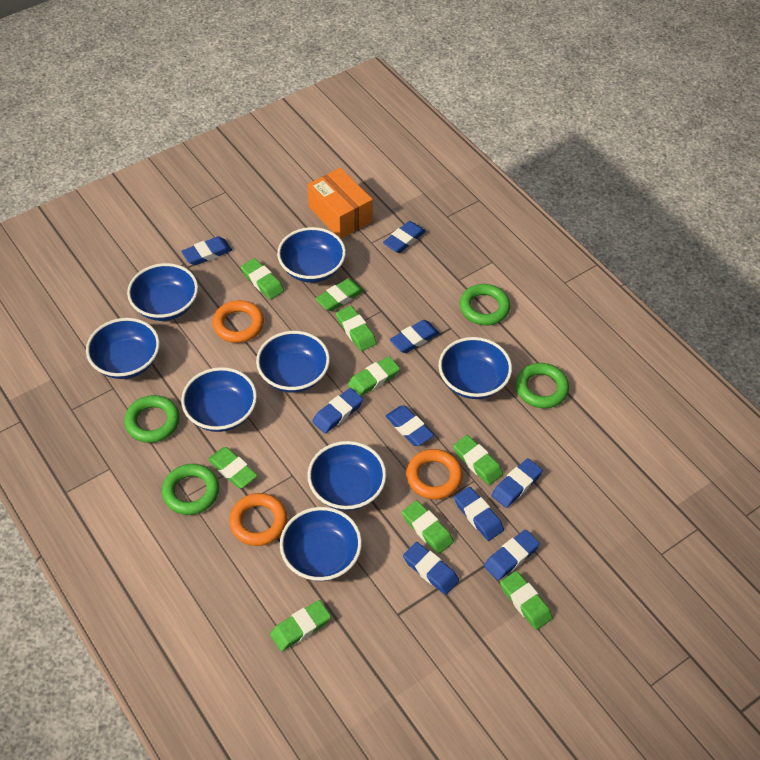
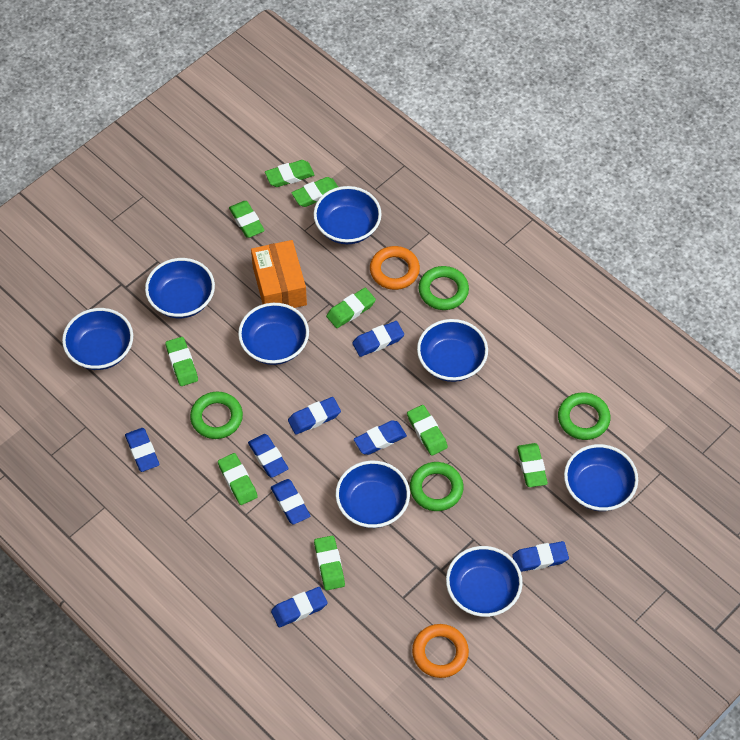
blue eraser: [181,236,232,265] [312,388,363,434] [383,221,426,253] [385,405,434,446] [390,320,439,353] [403,542,459,595] [454,487,504,541] [484,530,540,581] [491,458,543,508] = 9 -> [125,428,160,472] [248,434,289,478] [271,479,310,525] [271,587,327,627] [288,397,341,435] [352,321,404,357] [354,420,407,455] [512,541,569,572] = 8
orange ring: [212,300,264,343] [229,493,287,546] [406,449,463,499] = 3 -> [370,246,420,290] [412,624,469,678] = 2

